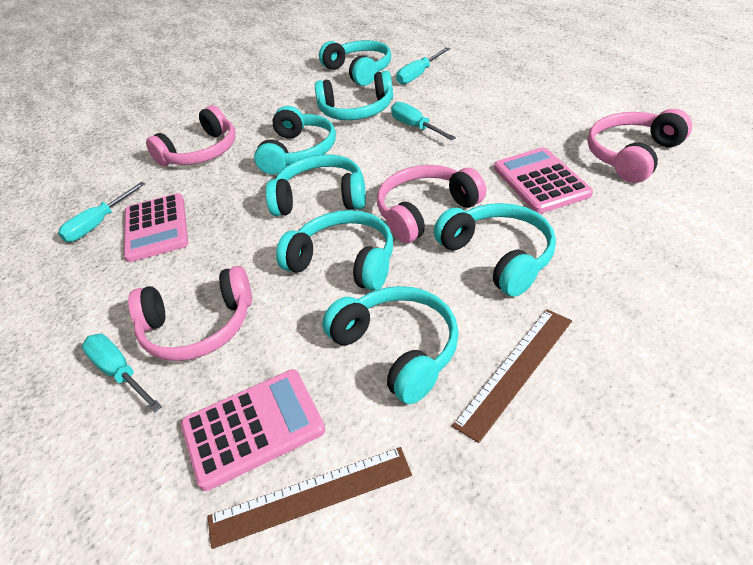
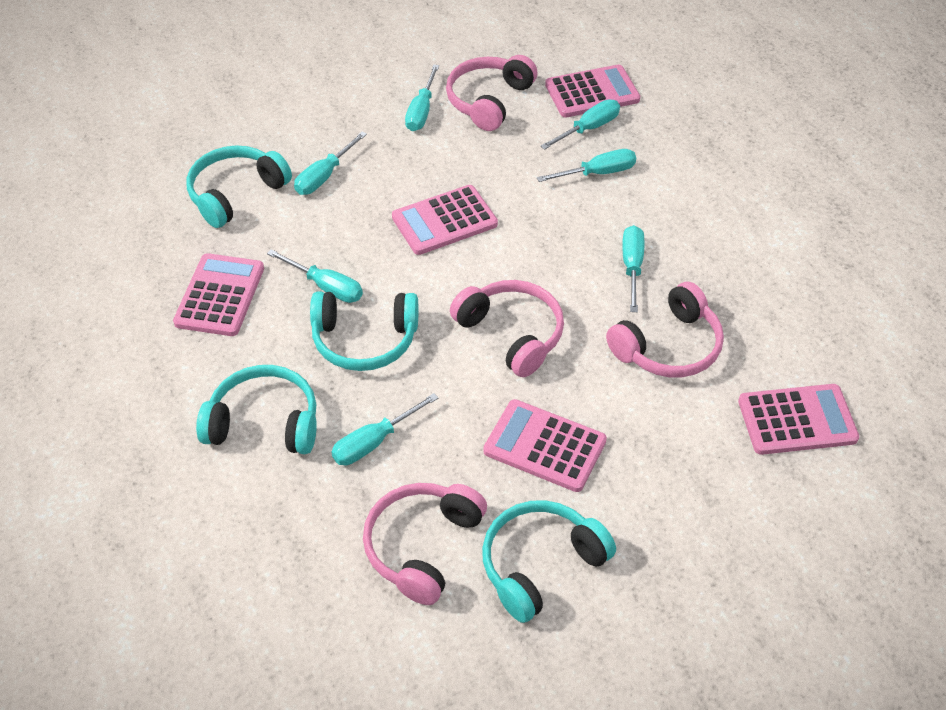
brown ruler: [207,447,412,549] [452,309,572,443] = 2 -> none = 0
pink calculator: [124,193,188,262] [181,369,325,491] [494,147,593,213] = 3 -> [173,253,264,336] [392,185,498,255] [483,399,607,492] [545,65,640,118] [738,384,859,455] = 5
turquoise headphones: [254,106,336,175] [266,154,366,216] [276,210,393,291] [315,71,393,120] [319,40,391,86] [322,286,459,404] [434,203,556,297] = 7 -> [187,145,292,228] [196,365,317,454] [310,291,418,371] [482,500,616,623] = 4
turquoise screwdriver: [58,182,145,242] [82,334,162,412] [391,102,456,140] [396,48,450,85] = 4 -> [267,249,363,303] [294,132,367,195] [331,393,438,465] [405,65,439,131] [537,149,636,182] [540,99,620,150] [622,225,644,312] = 7

